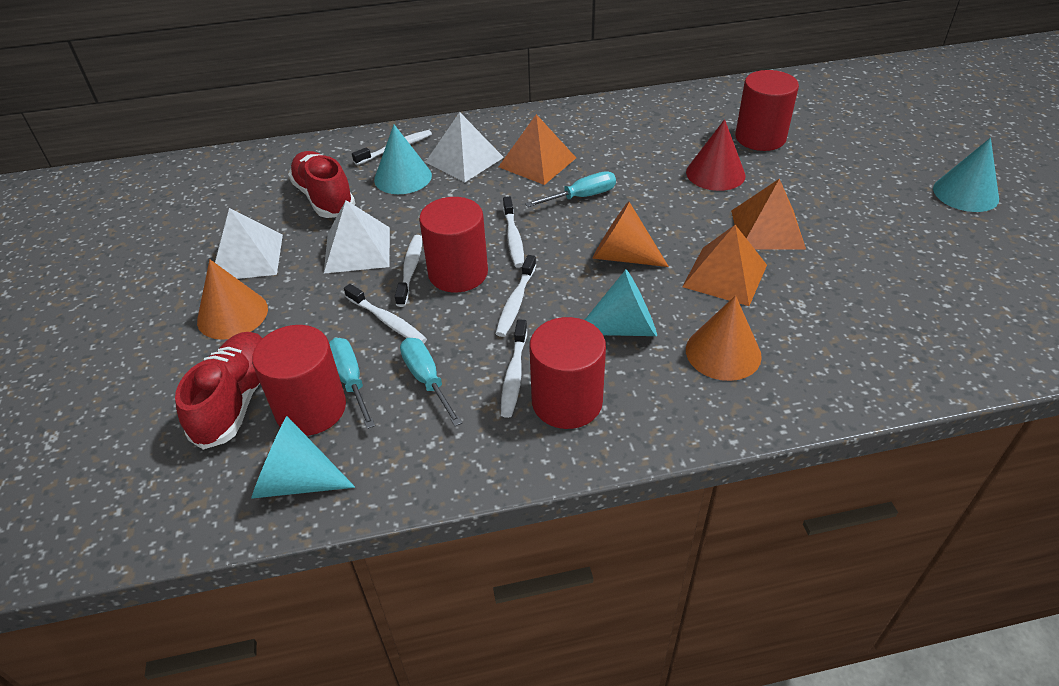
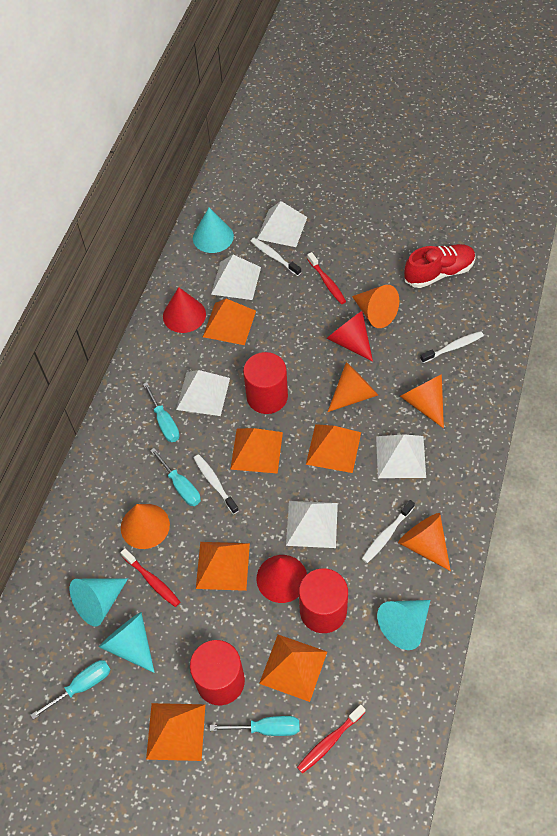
orange cone: [197,259,268,340] [593,201,669,267] [686,296,762,381] = 3 -> [121,504,170,549] [328,362,378,412] [352,285,399,328] [398,513,451,571] [400,374,444,428] = 5
orange pyramid: [499,114,576,185] [682,225,767,306] [731,179,806,250] = 3 -> [146,703,205,761] [196,542,250,591] [203,299,256,345] [230,428,283,474] [259,635,327,702] [306,424,361,473] = 6
red cone: [686,119,745,191] = 1 -> [163,287,206,333] [257,555,307,603] [327,311,373,362] = 3
red cylinder: [252,325,346,436] [419,197,488,292] [529,317,606,429] [735,70,799,151] = 4 -> [190,640,245,705] [243,352,288,414] [299,569,348,633] = 3
red shoe: [175,332,262,449] [288,151,355,218] = 2 -> [404,244,476,288] = 1
red toothbrush: none = 0 -> [120,548,180,607] [297,705,366,774] [307,252,346,304] = 3
turquoise screwdriver: [329,338,375,429] [400,338,462,426] [525,171,616,207] = 3 -> [31,660,111,720] [143,382,180,442] [150,448,201,506] [210,716,300,736] = 4
white pyramid: [215,208,283,279] [324,200,390,274] [425,112,504,182] = 3 -> [176,370,230,416] [211,255,261,300] [257,201,307,247] [286,501,338,548] [376,434,426,478] = 5
white toothbrush: [344,284,427,343] [352,130,432,165] [395,235,422,307] [495,255,536,337] [501,319,527,418] [503,196,524,268] = 6 -> [194,454,239,514] [251,238,301,276] [362,500,415,563] [420,331,484,363] = 4

